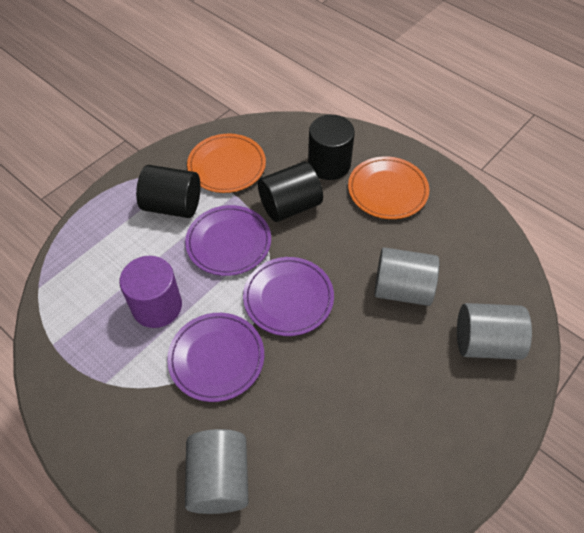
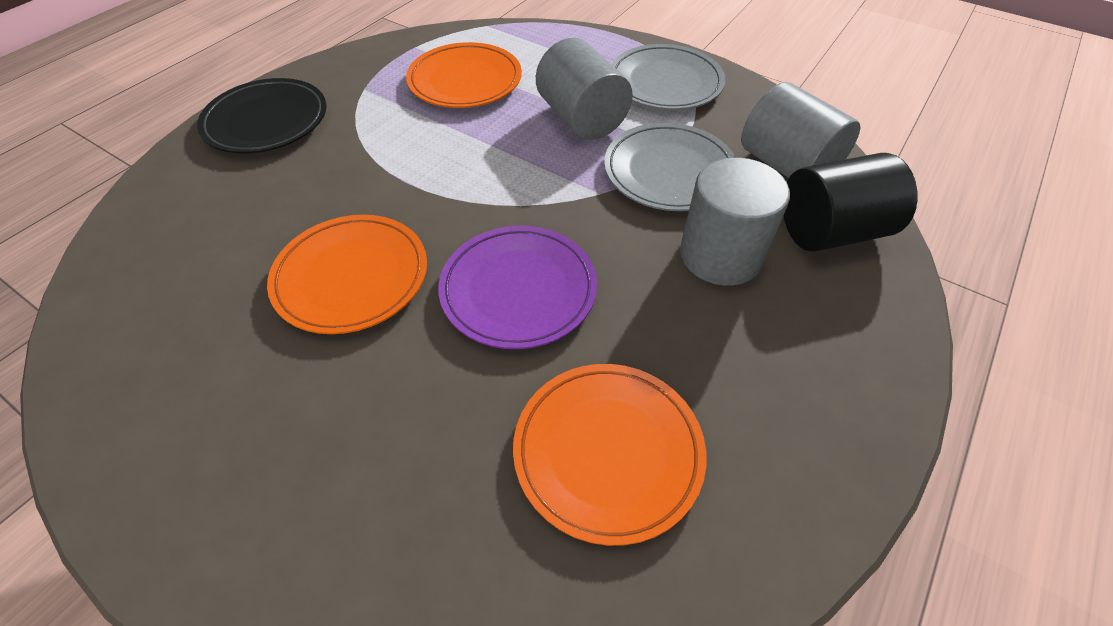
black cylinder: [136,165,200,218] [258,161,323,222] [308,115,355,180] = 3 -> [784,153,918,252] = 1
black plate: none = 0 -> [197,78,327,153] = 1
grey plate: none = 0 -> [604,123,736,211] [612,44,725,110] = 2
orange plate: [187,134,266,193] [348,156,429,219] = 2 -> [267,215,427,334] [406,42,522,108] [513,364,706,546] = 3
purple cylinder: [119,256,182,328] = 1 -> none = 0
purple plate: [167,313,264,402] [185,205,271,276] [243,257,334,336] = 3 -> [438,226,597,349] = 1

